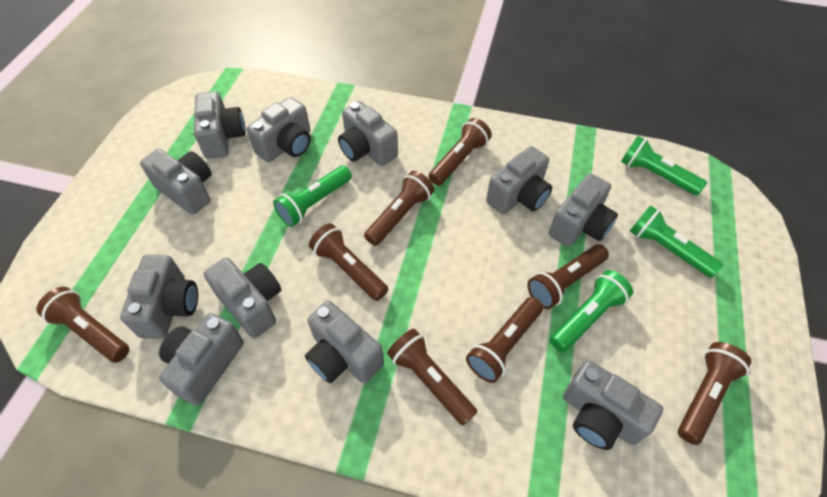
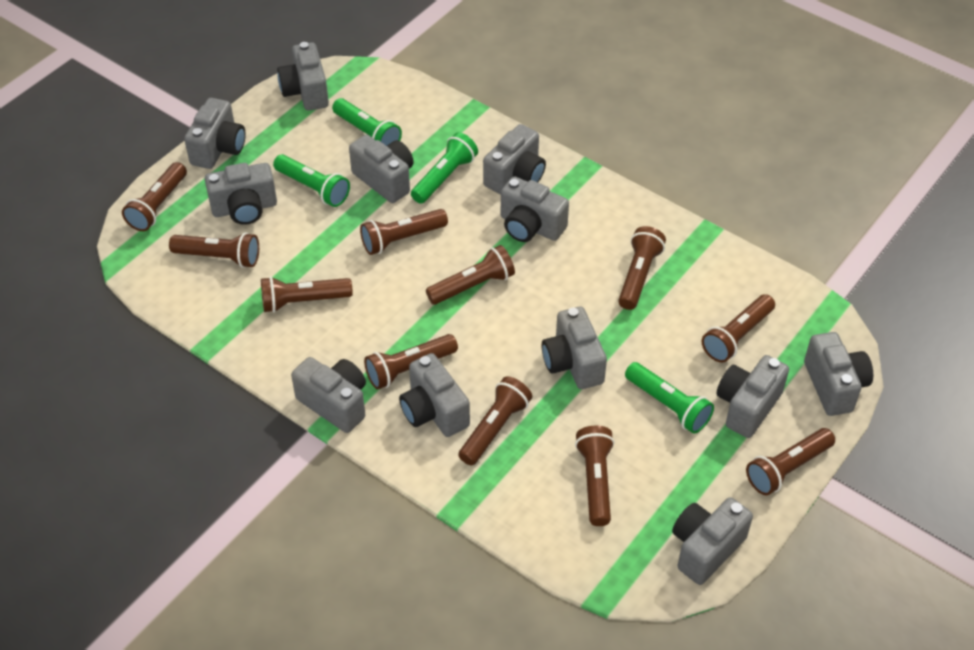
brown flashlight: [37,287,129,363] [309,224,388,301] [364,171,434,246] [387,329,477,426] [429,118,492,186] [466,297,543,383] [527,244,609,309] [678,342,752,445] = 8 -> [122,162,187,231] [169,233,259,268] [261,276,353,313] [360,209,448,255] [364,334,458,390] [426,245,515,305] [458,376,532,466] [575,425,614,526] [618,226,666,310] [702,294,775,363] [746,428,835,495] = 11
grey camera: [120,254,198,339] [140,149,212,215] [159,313,244,406] [194,91,246,159] [204,258,281,338] [246,97,311,163] [305,301,384,383] [338,101,398,166] [486,146,552,215] [549,174,618,247] [563,360,663,450] = 11 -> [184,98,245,169] [205,163,277,225] [277,42,329,111] [291,357,366,433] [349,135,414,203] [399,353,470,437] [483,124,546,194] [501,176,569,242] [542,307,607,389] [672,497,753,585] [716,355,789,438] [804,332,873,416] = 12

